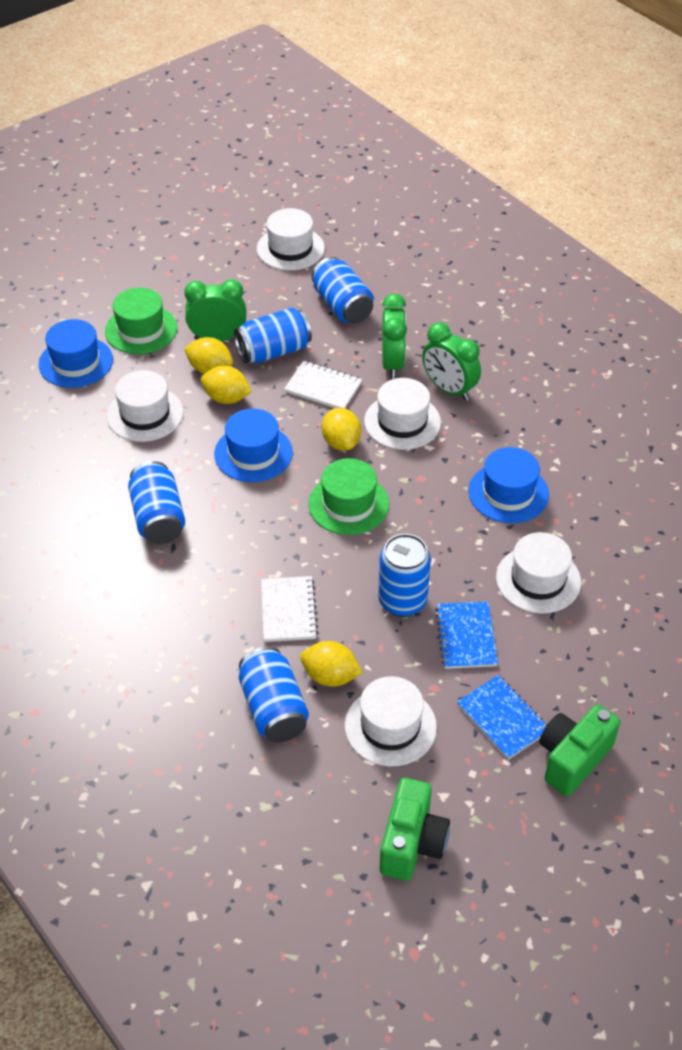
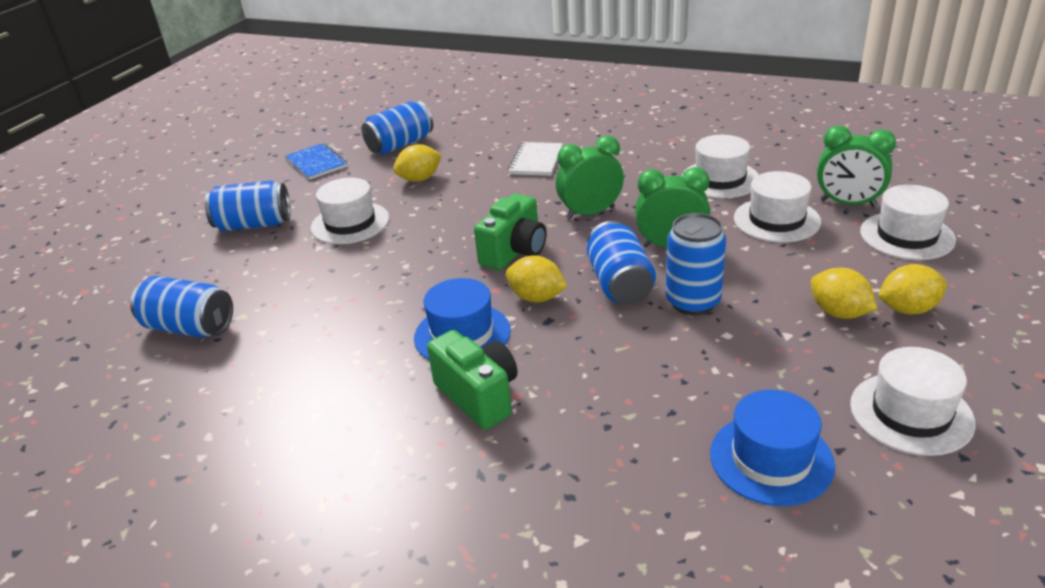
blue hat: [39,319,113,388] [214,409,293,482] [469,447,549,523] = 3 -> [414,278,511,360] [710,390,835,506] = 2
blue notebook: [435,602,498,669] [457,675,548,760] = 2 -> [285,143,348,180] = 1
green hat: [105,287,177,354] [308,458,389,535] = 2 -> none = 0
white notebook: [261,576,318,642] [284,361,362,408] = 2 -> [508,142,563,176] = 1

